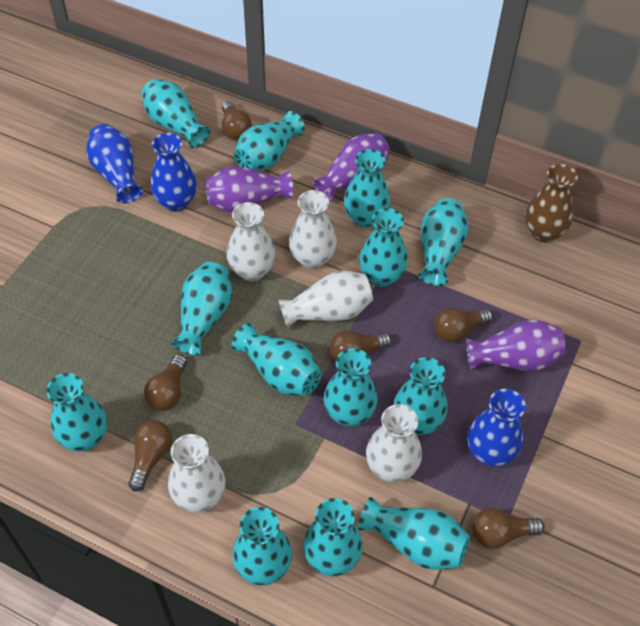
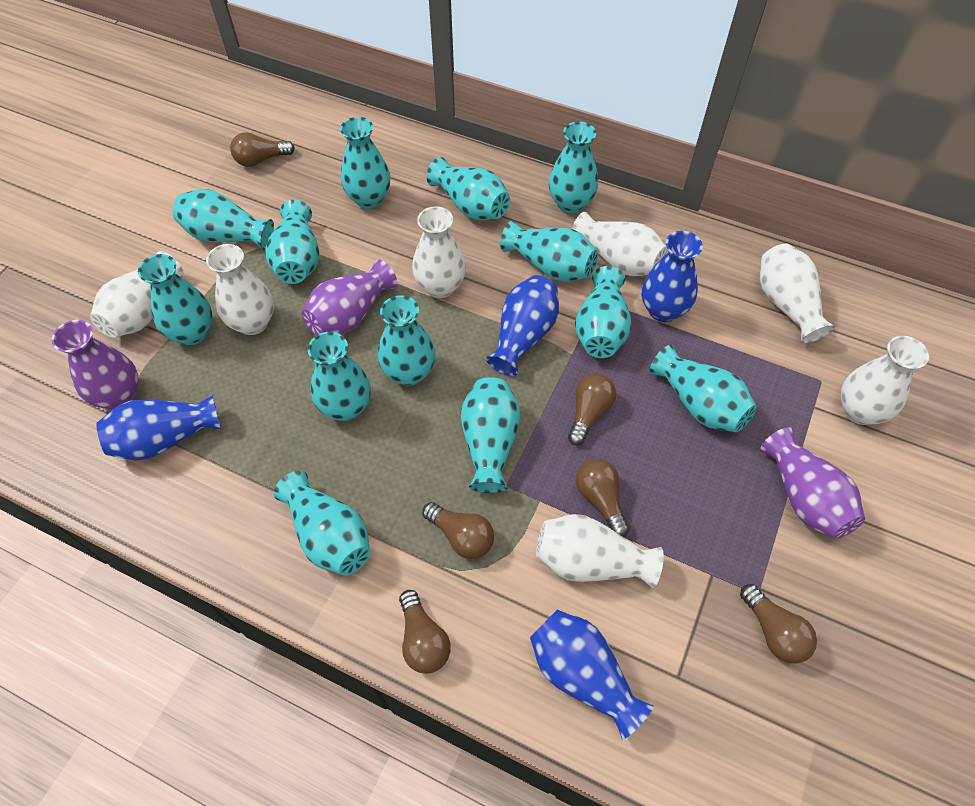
blue vase: [86,124,143,203] [150,133,197,212] [467,389,526,467] = 3 -> [96,395,221,461] [486,275,559,376] [530,610,653,739] [642,231,703,322] = 4
brown vase: [525,164,578,242] = 1 -> none = 0
white vase: [168,434,225,512] [227,202,275,281] [278,270,373,328] [289,190,337,269] [366,404,422,482] = 5 -> [90,251,184,338] [206,244,274,335] [412,206,466,298] [536,514,664,588] [572,212,668,276] [760,244,835,343] [841,336,929,425] = 7

